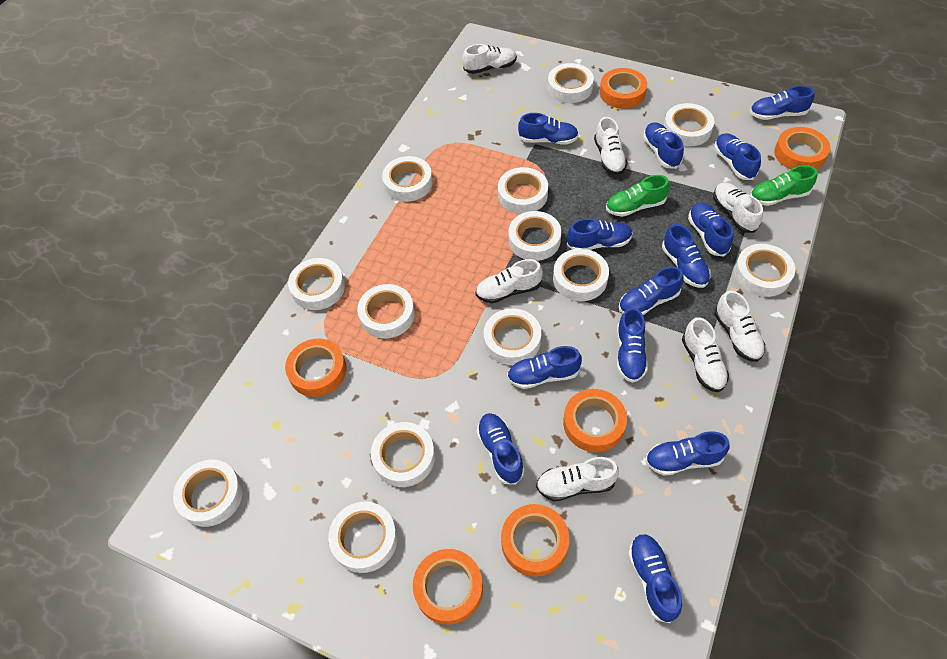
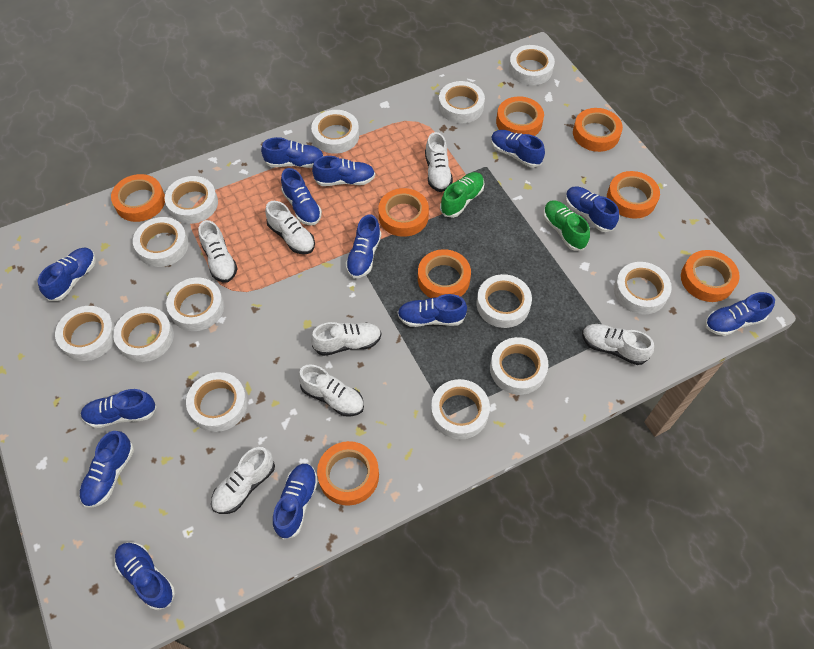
orange tape: [285,339,347,397] [413,549,483,625] [501,504,569,577] [563,389,627,452] [600,68,647,109] [774,127,830,169] = 6 -> [111,174,165,222] [317,441,379,506] [378,188,429,237] [418,249,471,298] [496,97,544,136] [573,108,623,152] [607,171,660,219] [681,250,740,302] = 8

